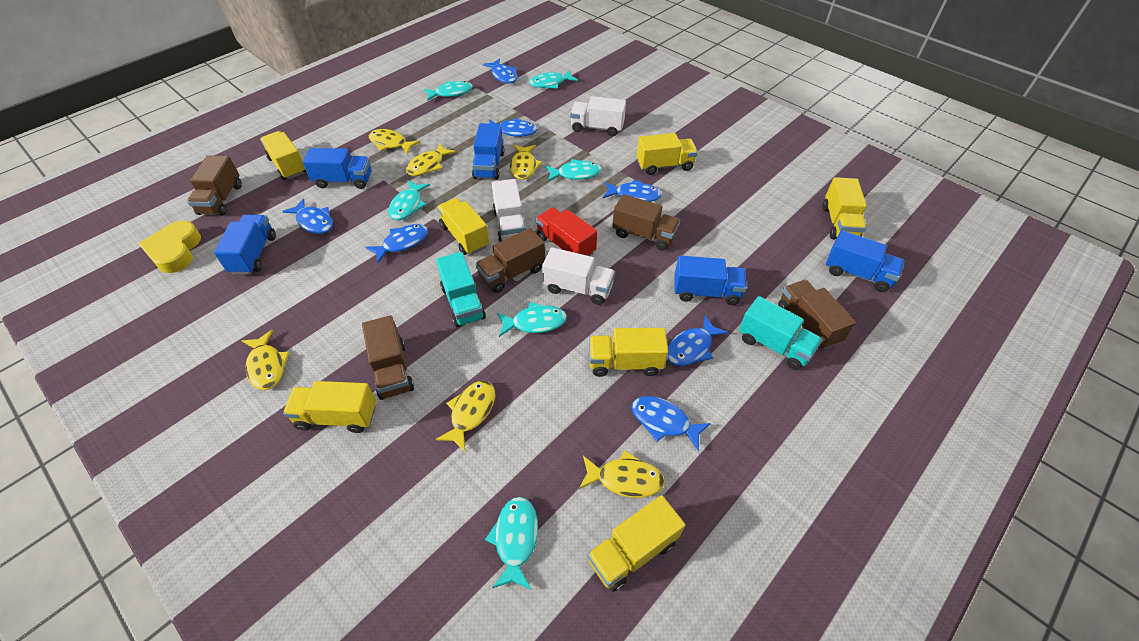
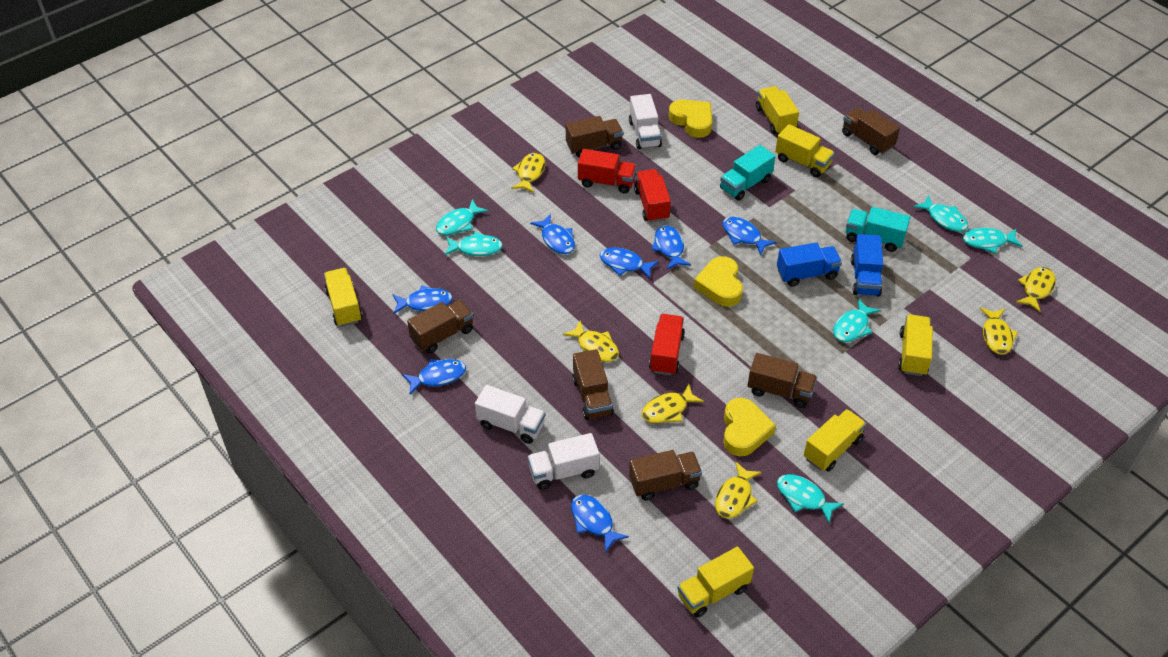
blue truck: [214,215,276,275] [303,148,372,189] [472,123,505,180] [675,256,747,305] [826,230,904,292] = 5 -> [777,243,842,287] [851,234,883,297] = 2
brown truck: [187,155,242,216] [362,315,414,400] [475,228,545,293] [612,194,680,251] [778,280,856,350] = 5 -> [407,300,473,353] [566,116,623,158] [572,349,614,420] [629,450,702,501] [748,353,817,408] [842,108,900,155] = 6
red truck: [536,207,597,256] = 1 -> [578,149,637,193] [634,169,671,222] [649,314,685,375] = 3
yellow heart: [139,221,201,273] = 1 -> [669,100,712,138] [694,256,743,307] [723,398,776,456] = 3
yellow truck: [260,131,306,180] [283,381,376,433] [437,198,489,255] [587,495,685,592] [589,328,668,377] [637,133,698,175] [823,177,867,239] = 7 -> [324,268,363,327] [677,547,754,618] [756,86,799,134] [775,124,835,177] [804,409,867,472] [898,314,933,376] = 6

